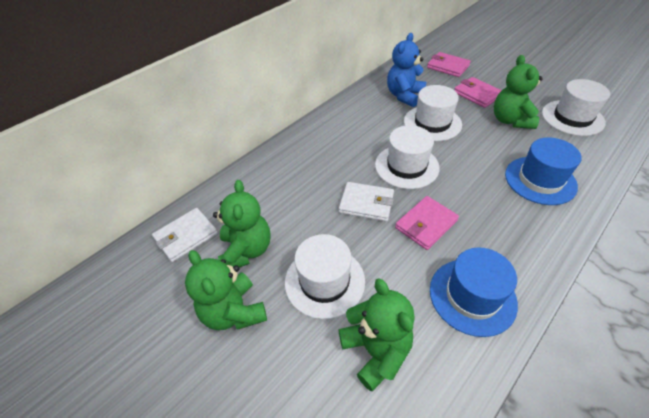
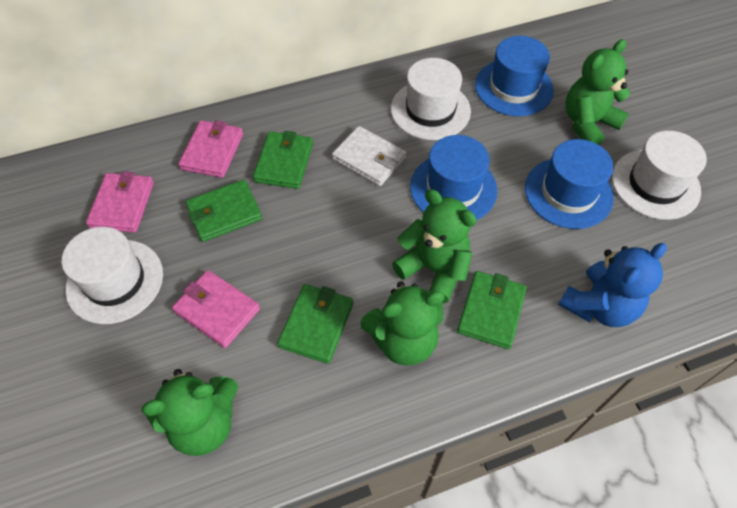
blue hat: [430,248,518,337] [505,137,581,205] = 2 -> [410,135,498,220] [475,36,554,116] [525,139,614,229] = 3
green wallet: none = 0 -> [186,180,262,242] [253,131,313,189] [277,284,353,364] [457,271,527,349] = 4
white hat: [285,234,365,319] [375,125,440,189] [404,85,462,141] [542,79,610,136] = 4 -> [62,227,163,324] [391,58,471,140] [612,131,707,220] = 3
white wallet: [152,208,218,262] [339,182,394,222] = 2 -> [332,126,406,186] = 1

